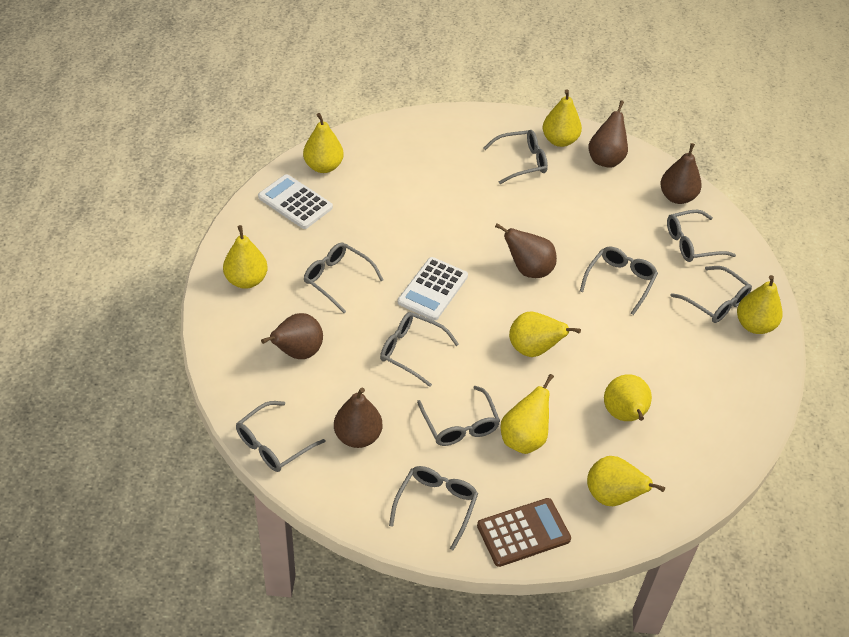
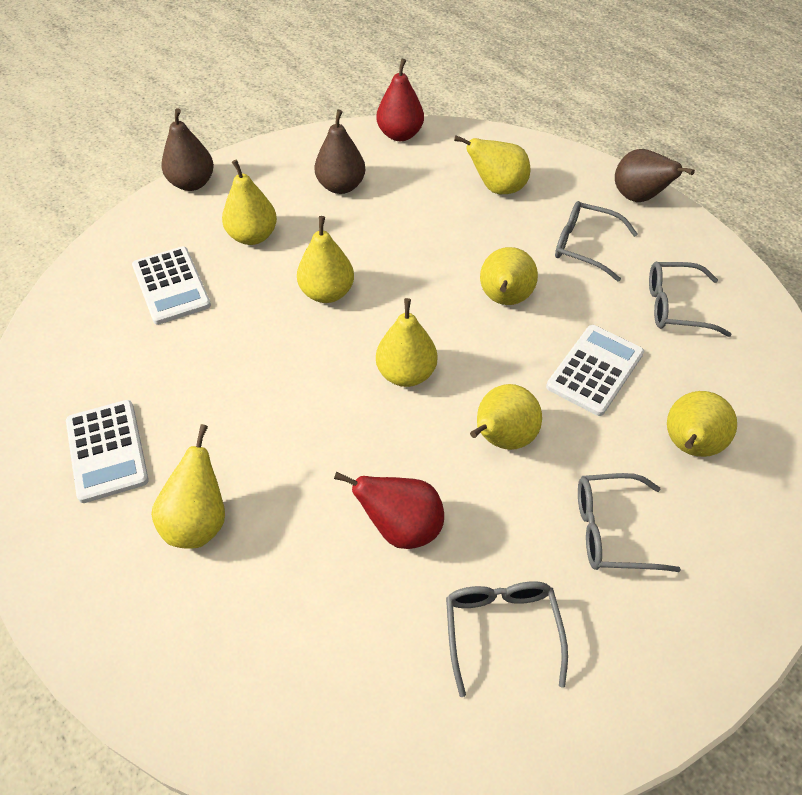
brown calculator: [477,498,571,567] = 1 -> none = 0
brown pear: [261,313,323,359] [334,387,382,448] [495,223,557,278] [588,101,628,168] [660,143,702,204] = 5 -> [161,108,214,191] [314,110,365,194] [615,149,695,202] = 3
grey glasses: [236,401,325,472] [304,243,383,313] [380,312,459,387] [389,466,478,551] [417,386,500,446] [484,130,548,184] [580,246,658,315] [667,210,736,262] [670,266,752,323] = 9 -> [446,581,568,697] [555,201,638,282] [578,473,681,572] [649,262,732,337] = 4
red pear: none = 0 -> [334,471,444,549] [376,59,424,141] = 2
white calculator: [258,174,333,229] [398,257,468,321] = 2 -> [66,400,149,503] [132,246,211,325] [546,325,644,416] = 3

